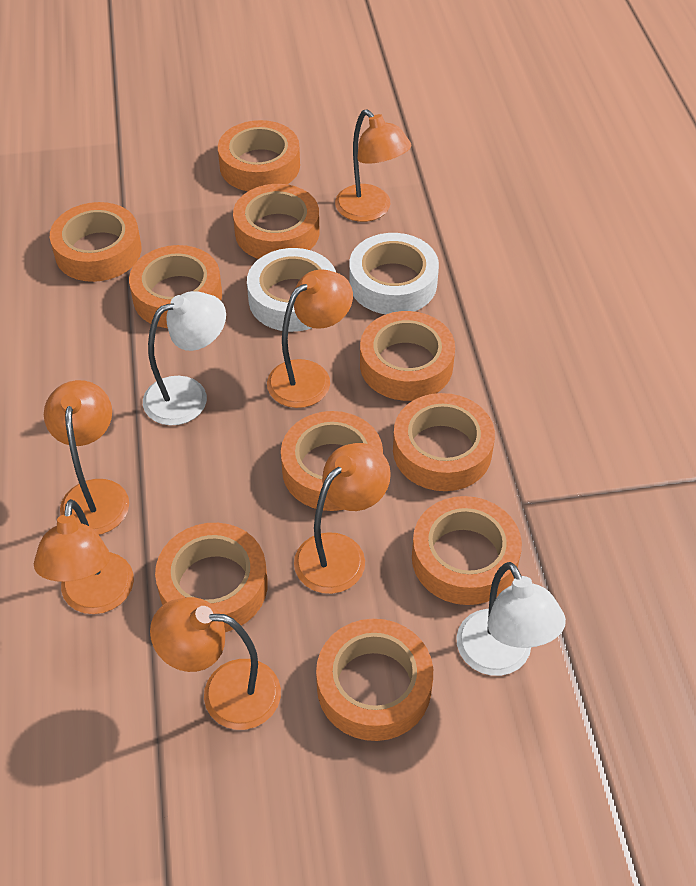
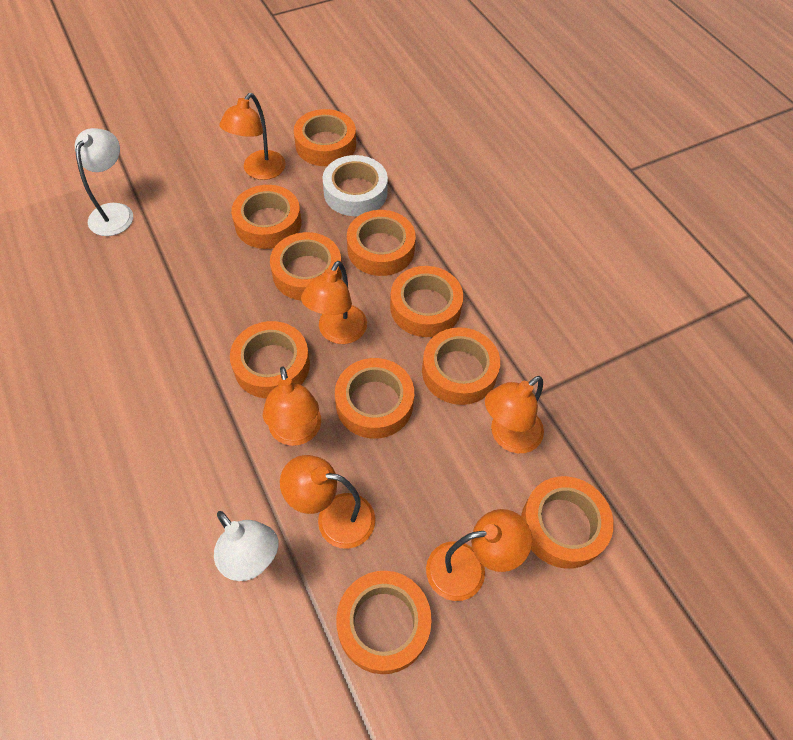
white tape: [247,248,336,332] [349,233,439,314] = 2 -> [322,155,388,216] = 1

